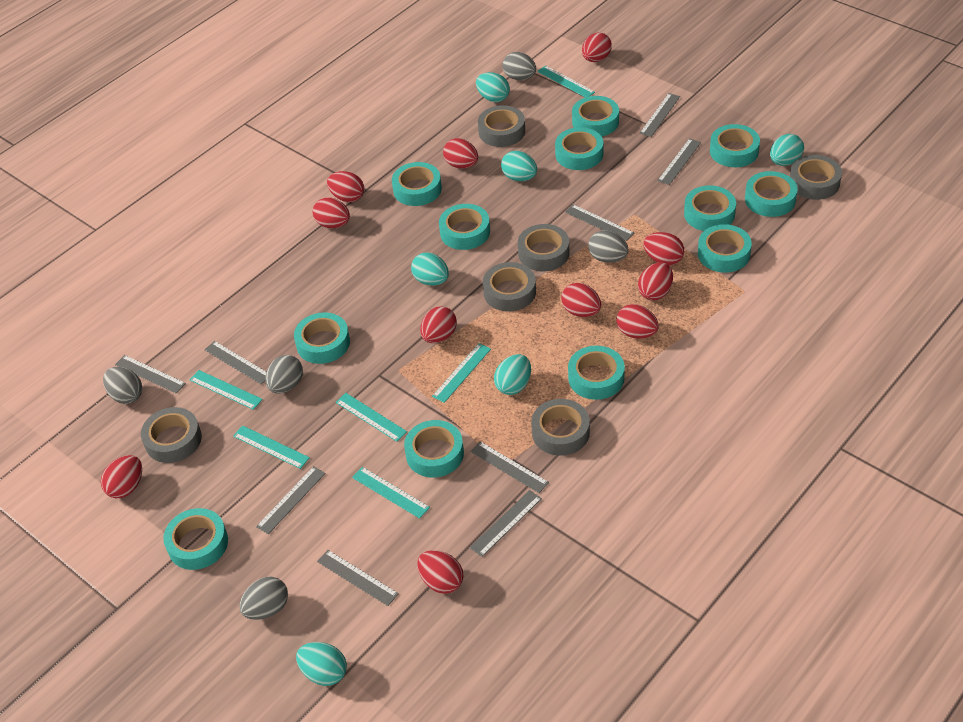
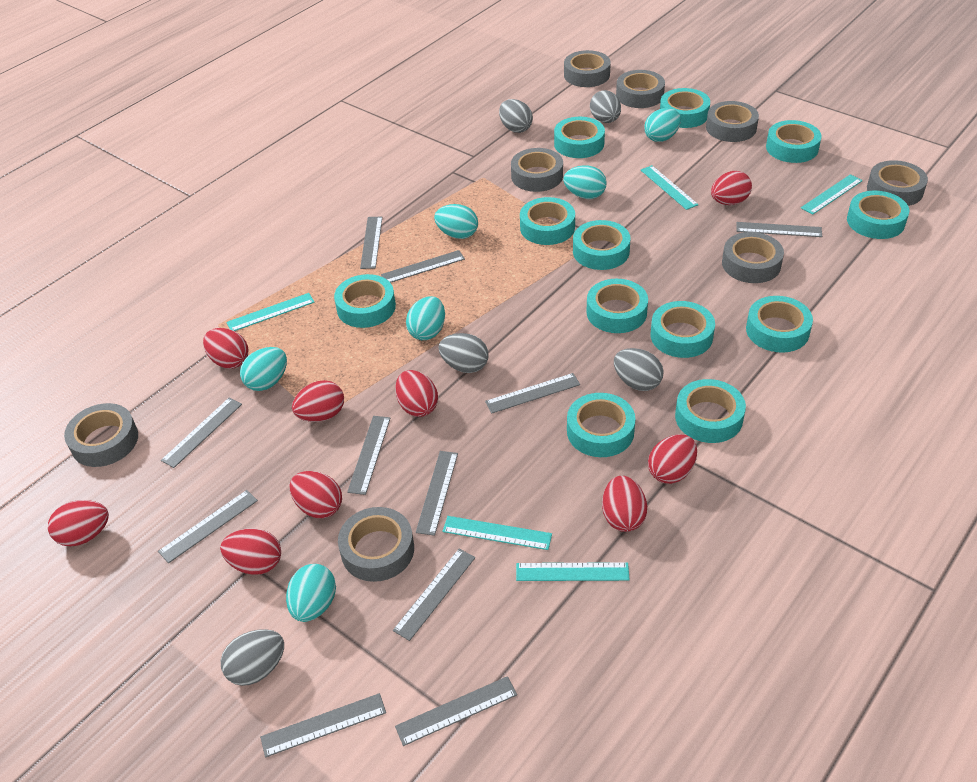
grey ruler: [115,355,186,394] [204,341,267,385] [256,466,326,534] [317,550,399,606] [470,441,549,493] [470,490,542,557] [565,204,634,241] [640,93,680,137] [658,138,701,185] = 9 -> [158,490,258,563] [161,398,242,468] [260,693,386,758] [347,416,390,495] [360,216,382,269] [381,250,465,283] [393,549,475,641] [395,676,517,746] [416,451,458,536] [485,373,580,413] [736,222,822,237] = 11
grey tape: [141,407,202,463] [478,105,525,147] [483,262,536,311] [518,224,569,271] [531,399,590,456] [790,155,842,200] = 6 -> [64,403,138,467] [338,507,414,582] [511,148,563,192] [564,50,611,87] [616,70,665,108] [706,101,759,142] [722,232,784,283] [867,160,928,206] = 8
red egg: [100,455,142,498] [313,198,350,228] [327,171,364,202] [417,550,463,594] [420,306,457,343] [443,138,478,169] [561,283,601,317] [582,32,612,62] [616,304,659,339] [638,262,673,300] [643,232,684,265] = 11 -> [48,500,109,547] [203,328,248,368] [220,528,281,575] [289,471,342,518] [292,380,344,422] [395,370,438,417] [602,476,647,532] [648,434,697,484] [711,171,752,205] = 9
turquoise ruler: [190,370,263,410] [233,425,310,469] [336,393,407,442] [352,467,430,519] [432,343,491,403] [537,65,595,97] = 6 -> [226,293,314,331] [442,516,552,550] [516,562,630,581] [641,165,699,210] [801,174,863,215] = 5

